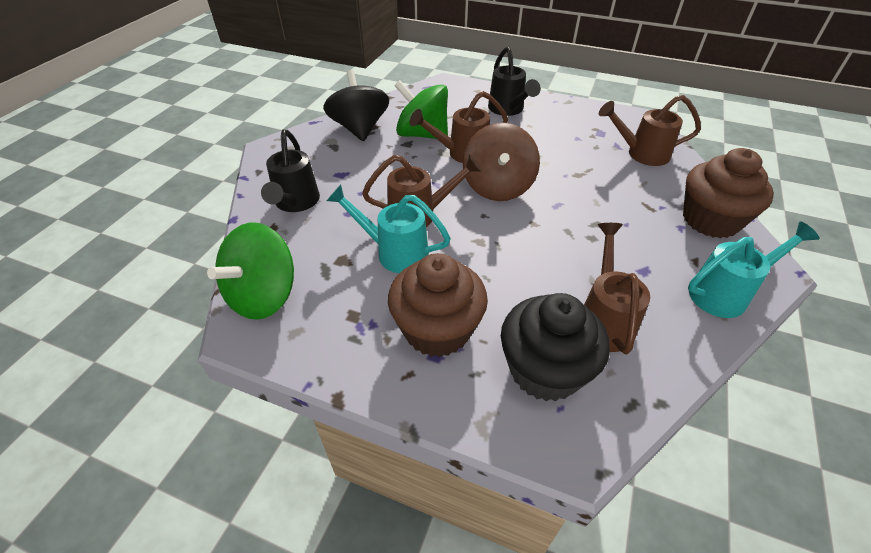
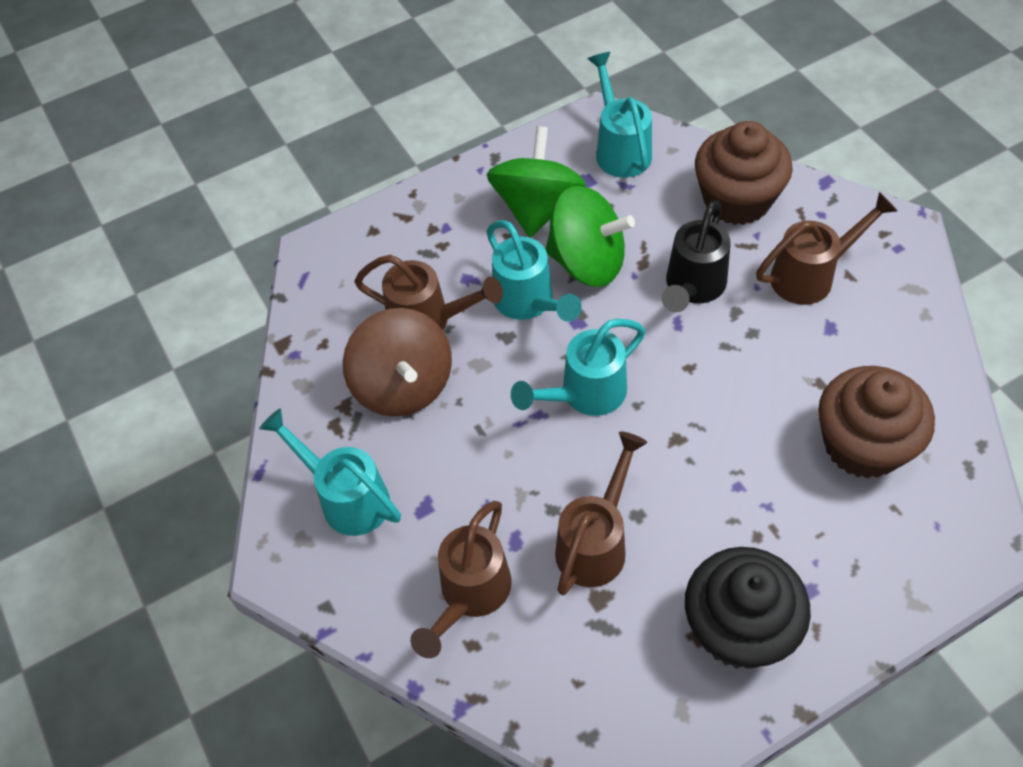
black spinning top: [323,70,389,141] = 1 -> none = 0
black watering can: [261,130,320,212] [488,47,541,116] = 2 -> [662,200,731,312] = 1
turquoise watering can: [327,185,451,273] [688,221,819,318] = 2 -> [259,408,401,536] [486,220,582,322] [511,319,646,416] [588,52,652,178] = 4

